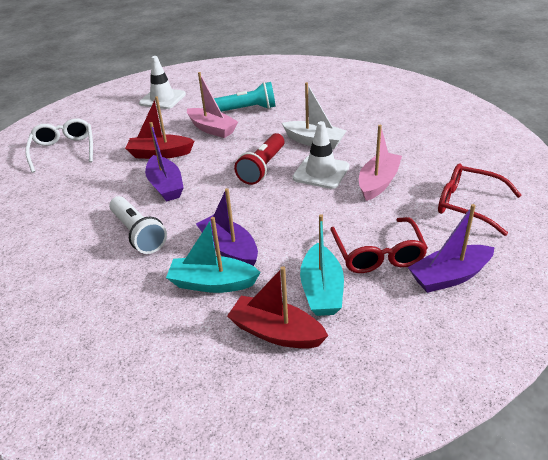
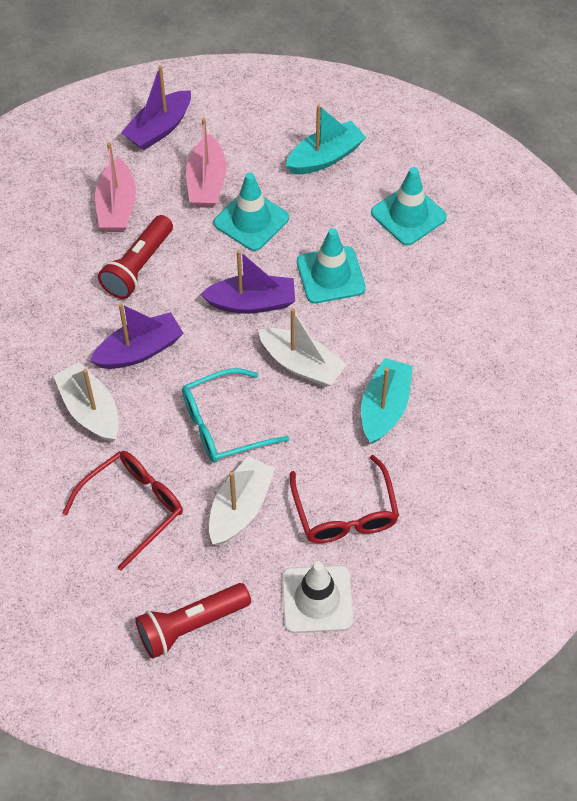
red boat: [125,96,194,159] [227,266,328,348] = 2 -> none = 0
red flashlight: [234,133,285,185] = 1 -> [98,215,173,299] [135,583,251,658] = 2
turquoise flashlight: [214,82,275,112] = 1 -> none = 0
turquoise glasses: none = 0 -> [182,368,289,463] = 1
turquoise traffic cone: none = 0 -> [214,173,289,251] [297,228,366,304] [371,167,447,246] = 3
white boat: [282,82,346,149] = 1 -> [53,362,119,442] [209,456,275,545] [258,308,347,387] = 3
white flashlight: [109,196,167,254] = 1 -> none = 0
white glasses: [25,118,93,173] = 1 -> none = 0
white traffic cone: [139,56,186,109] [292,121,349,189] = 2 -> [282,561,354,633] = 1

